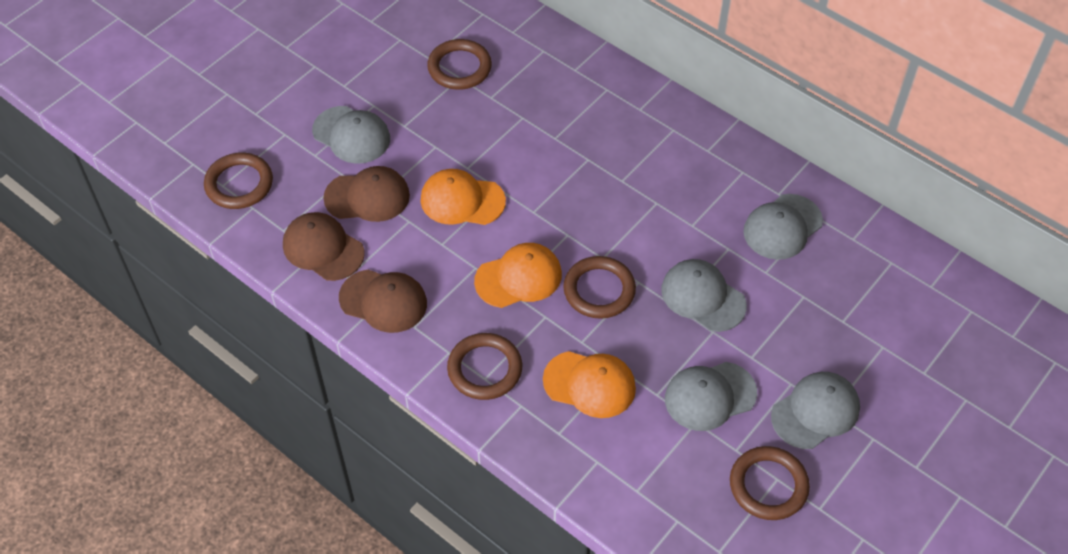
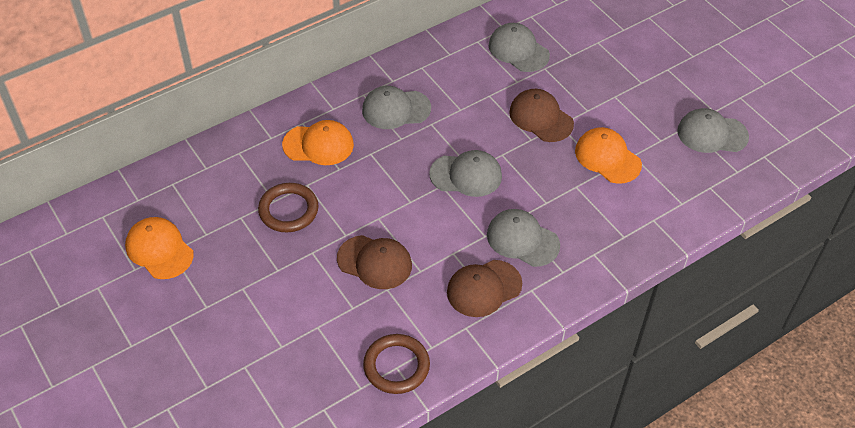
brown ring: [204,153,273,209] [427,39,492,90] [447,333,522,400] [563,256,636,319] [730,446,810,520] = 5 -> [258,183,319,232] [363,334,430,394] = 2

